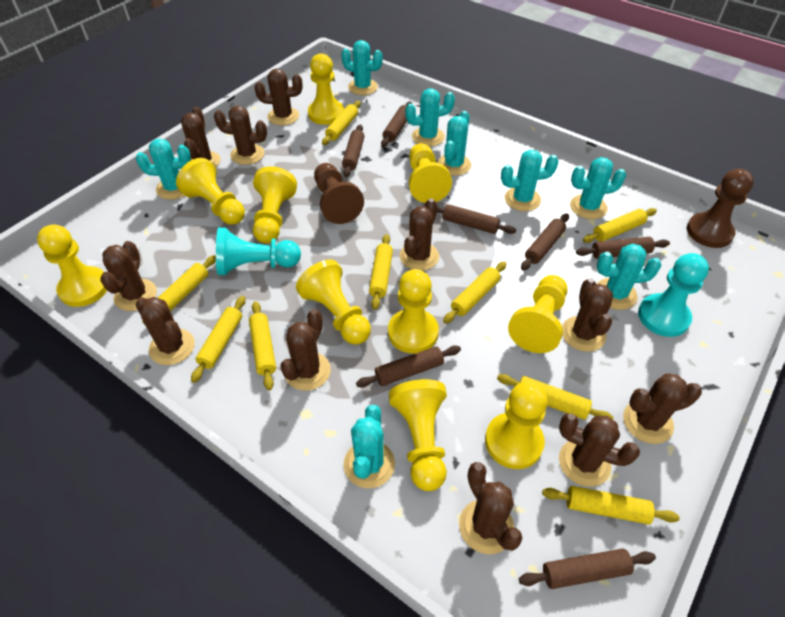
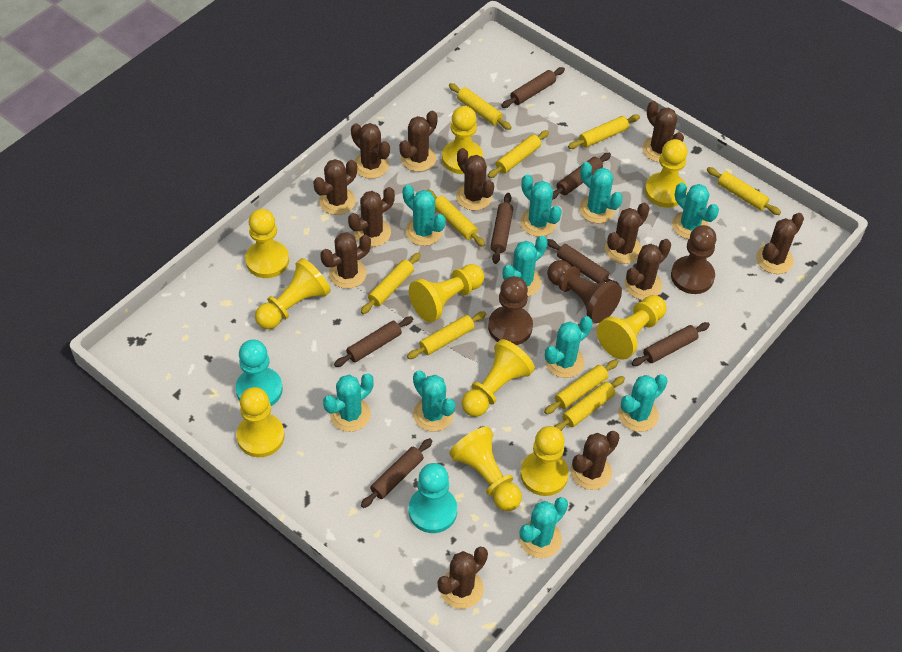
brown cactus: [101,241,157,311] [136,297,195,365] [181,107,221,168] [214,106,267,165] [255,69,302,125] [280,309,331,391] [400,198,439,271] [459,462,522,554] [559,413,640,487] [562,278,613,352] [623,374,702,444] = 11 -> [313,159,357,215] [320,232,371,289] [348,187,395,247] [351,123,390,179] [399,111,438,172] [437,547,488,609] [456,148,494,210] [571,431,620,490] [605,203,650,264] [624,239,671,300] [642,101,684,162] [756,213,804,274] = 12
brown pawn: [314,163,364,224] [687,169,754,248] = 2 -> [488,276,533,345] [547,260,622,323] [671,225,717,294] = 3
turquoise cactus: [136,139,191,200] [341,40,383,95] [344,405,395,488] [405,88,455,146] [437,111,471,176] [501,150,559,211] [570,157,626,219] [597,244,661,310] = 8 -> [323,373,374,432] [403,185,446,246] [413,371,455,432] [503,236,548,296] [519,497,568,558] [520,174,562,237] [545,316,593,378] [579,162,623,223] [618,374,667,432] [672,183,719,239] = 10

